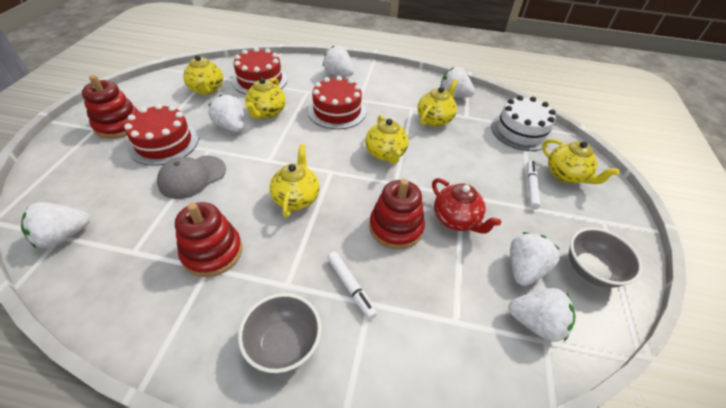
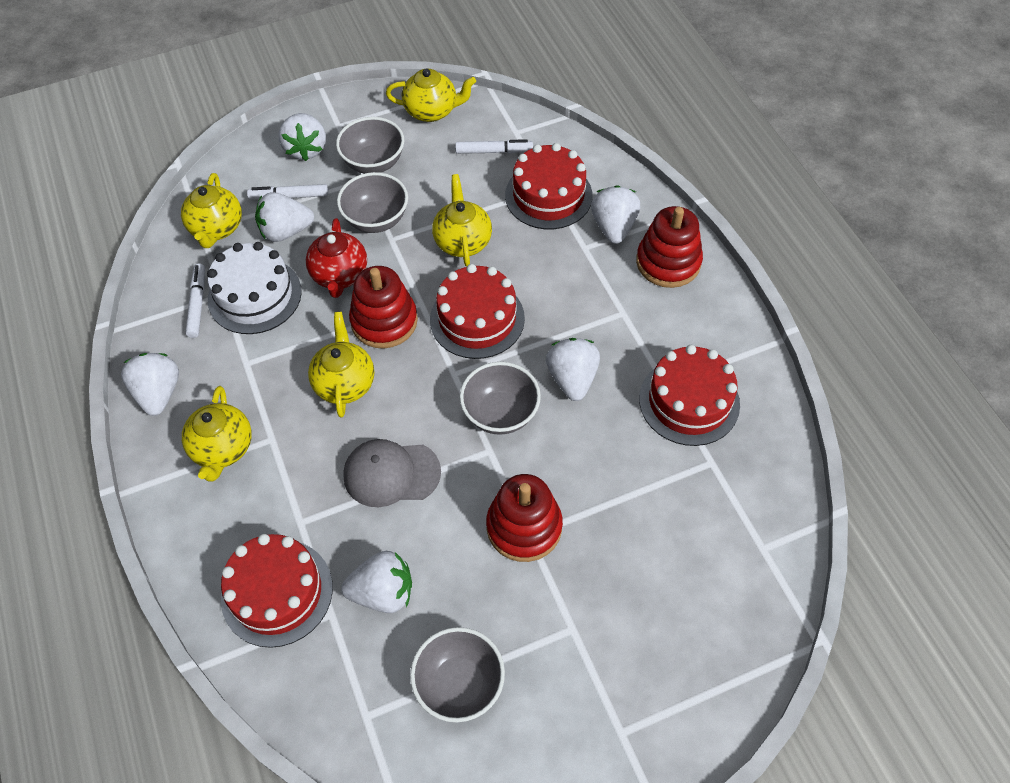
grey bowl: [238,293,321,373] [569,228,643,288] = 2 -> [336,117,404,174] [337,172,408,233] [410,627,505,722] [460,362,541,435] = 4
red cake: [124,104,199,166] [232,47,287,94] [308,76,366,129] = 3 -> [221,534,333,648] [430,264,525,359] [505,143,593,229] [639,345,740,446] = 4
white marker: [327,252,377,319] [526,161,541,209] = 2 -> [185,263,205,338] [247,184,328,200] [455,139,533,154] = 3
yellow teapot: [183,55,223,95] [245,78,286,119] [269,144,320,218] [365,115,409,164] [417,80,458,127] [542,139,619,184] = 6 -> [181,173,242,248] [182,386,252,482] [308,312,374,418] [386,69,476,122] [432,174,492,267] = 5

